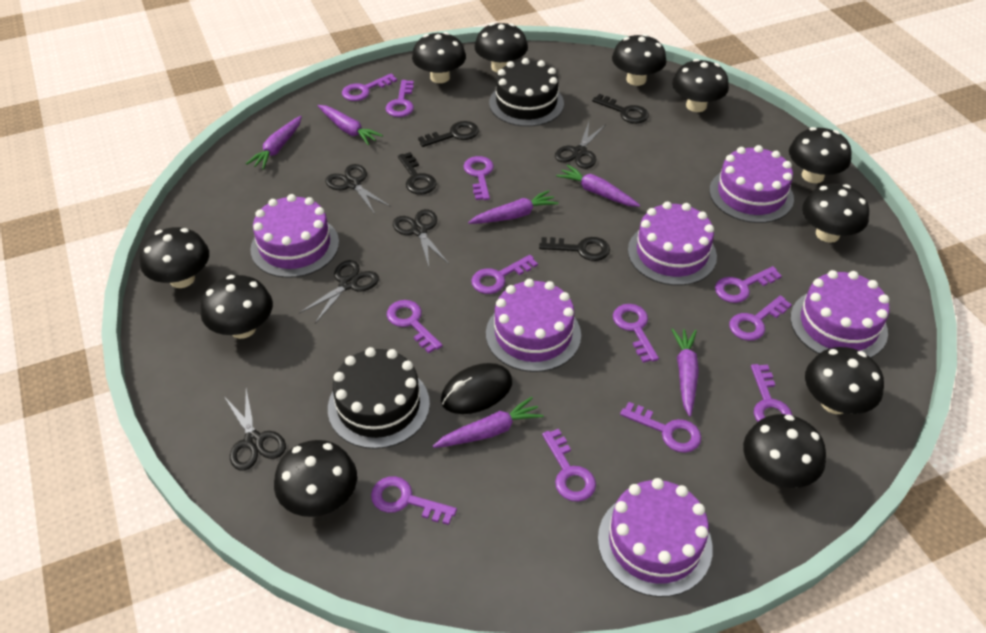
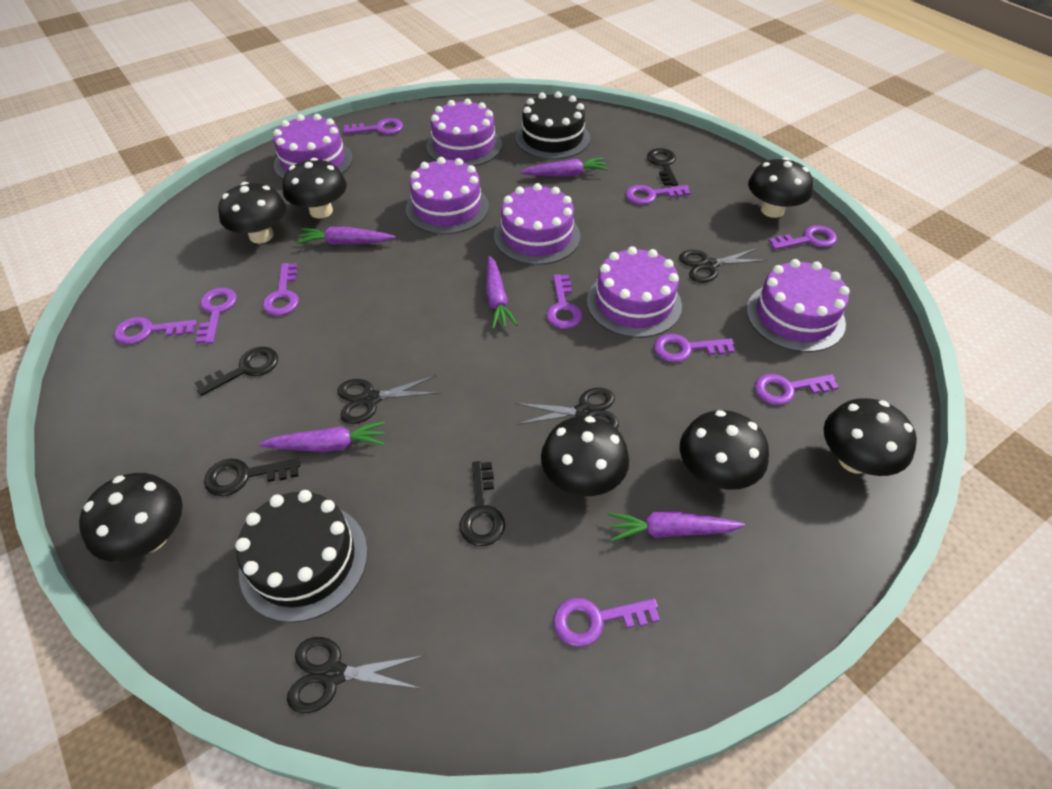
black mouse: [441,363,512,414] = 1 -> none = 0
black mushroom: [140,227,209,288] [201,275,273,339] [274,440,357,517] [412,32,466,83] [475,23,528,73] [612,34,666,86] [672,59,729,112] [743,414,826,488] [789,127,852,183] [802,184,869,243] [805,347,884,414] = 11 -> [79,473,183,562] [218,182,286,243] [283,158,347,219] [541,416,629,496] [680,410,769,490] [748,157,813,218] [824,398,917,476] = 7
black scissors: [223,388,286,471] [299,260,379,324] [325,164,391,214] [393,209,449,267] [555,122,606,169] = 5 -> [287,637,425,713] [337,375,441,424] [515,388,619,429] [679,248,768,283] = 4
purple carrot: [246,116,302,170] [318,105,383,145] [433,397,544,448] [468,190,558,224] [556,165,640,207] [671,328,699,417] = 6 -> [258,421,385,452] [297,227,396,245] [486,256,518,329] [520,158,608,177] [608,511,745,542] = 5
purple key: [342,73,397,101] [371,476,457,525] [386,80,414,117] [387,300,442,353] [464,156,494,200] [471,255,538,294] [542,429,596,502] [613,304,659,363] [620,402,701,453] [715,266,782,303] [729,295,792,341] [751,364,793,422] = 12 -> [114,317,197,345] [196,288,237,344] [262,263,299,316] [343,118,403,135] [546,274,582,329] [553,598,660,647] [625,185,690,205] [654,334,735,362] [754,374,839,405] [768,225,837,250] = 10

